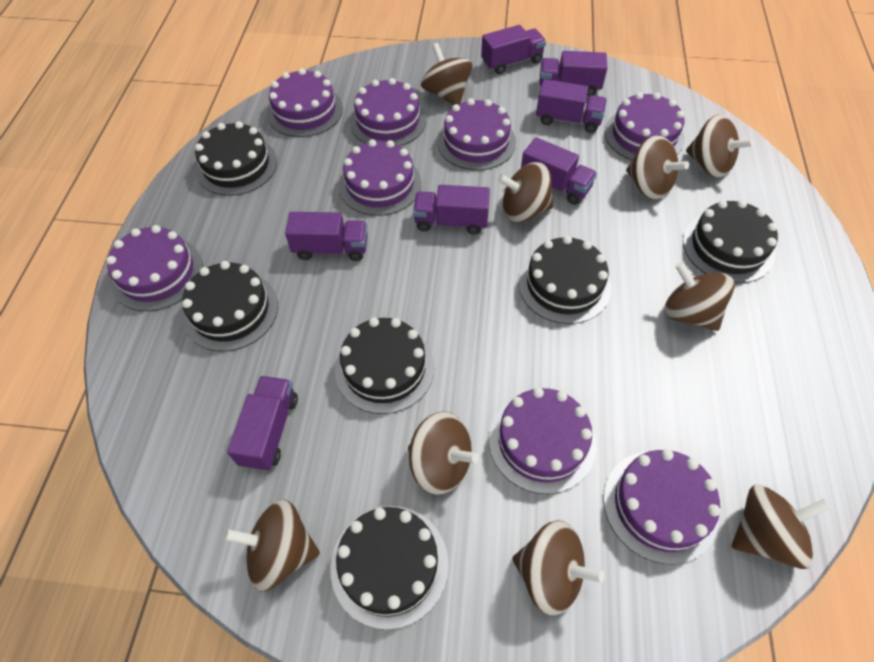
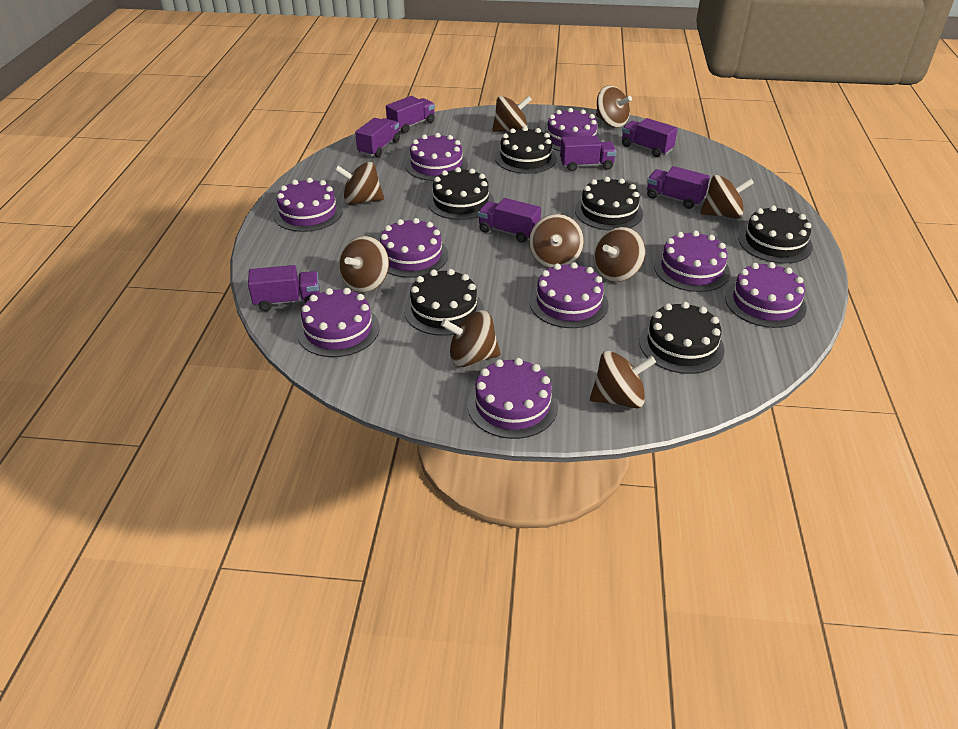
purple cake: [106,225,203,311] [267,68,343,137] [339,139,421,216] [350,78,426,146] [437,98,516,170] [489,387,596,494] [603,449,720,565] [605,92,685,160] = 8 -> [274,178,343,232] [297,288,379,357] [380,218,448,278] [405,133,468,181] [467,358,558,439] [530,262,609,328] [544,108,601,151] [654,231,730,292] [725,262,807,328] = 9

